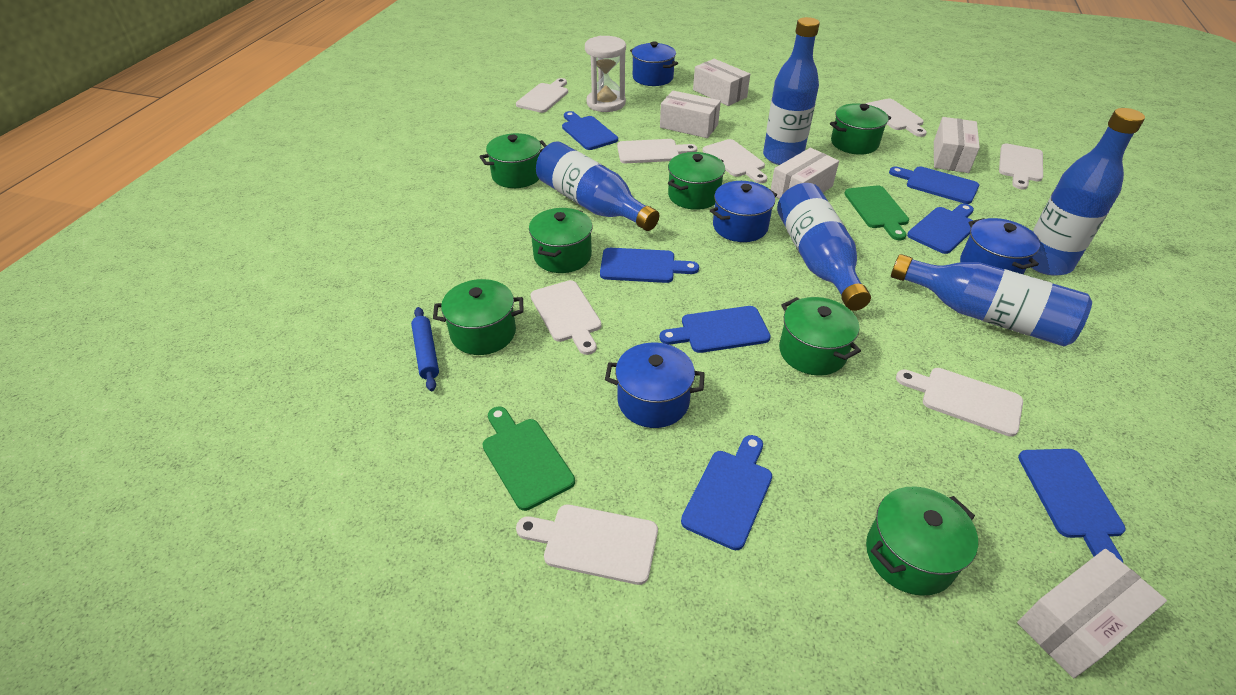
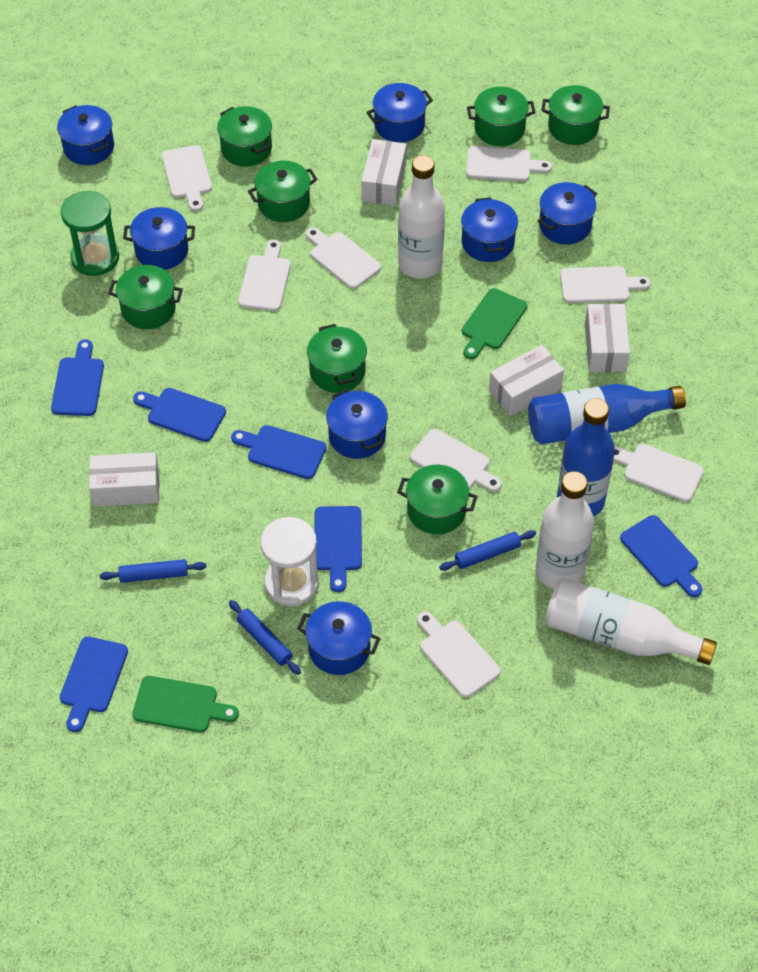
blue bottle: [536,141,659,231] [763,17,820,165] [777,183,871,311] [891,254,1092,346] [1029,108,1145,276] = 5 -> [528,384,686,444] [557,398,615,516] = 2
blue cutting board: [562,111,618,150] [600,248,699,283] [660,306,771,353] [681,435,772,550] [889,166,979,204] [907,204,974,254] [1018,449,1126,562] = 7 -> [51,339,104,416] [60,637,128,732] [133,388,226,442] [231,425,327,479] [315,506,362,592] [620,515,703,597] = 6
blue pot: [605,342,705,428] [630,41,678,86] [710,181,777,242] [960,218,1040,274] = 4 -> [57,105,114,165] [123,207,195,270] [297,601,381,675] [326,389,388,459] [366,83,433,143] [461,197,518,262] [538,182,597,245] = 7
blue rolling pin: [411,307,439,391] = 1 -> [100,559,206,583] [229,600,301,675] [439,530,536,571] = 3
green hourglass: none = 0 -> [61,191,119,276] = 1
white bottle: none = 0 -> [398,155,445,279] [535,471,594,589] [545,578,717,665] = 3
white box: [660,91,721,138] [693,59,750,106] [771,148,839,199] [934,117,980,173] [1017,549,1167,678] = 5 -> [89,452,159,507] [361,139,407,206] [489,345,564,416] [585,303,630,372] = 4

